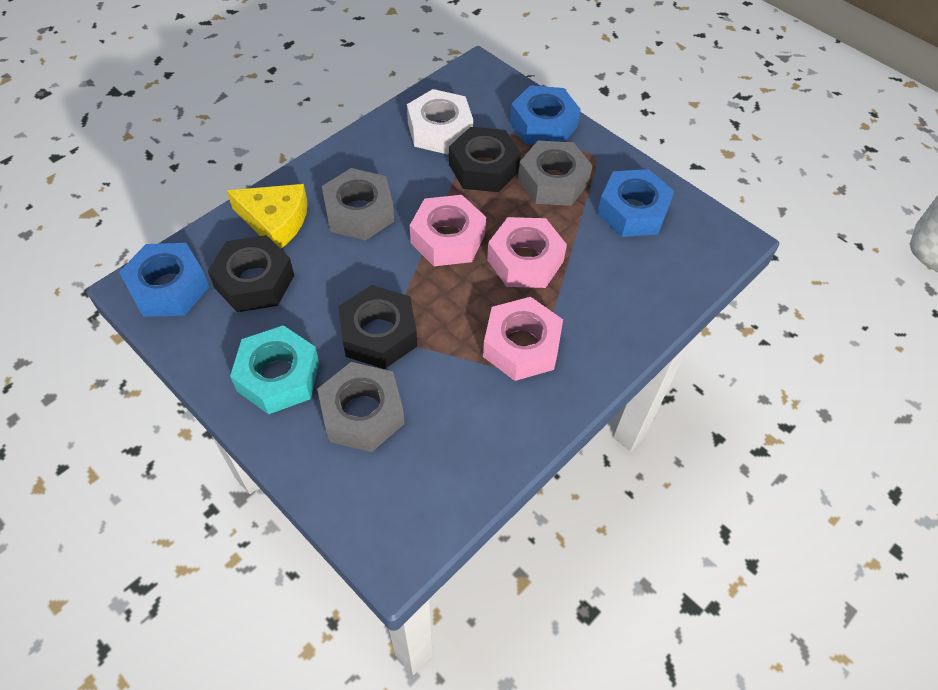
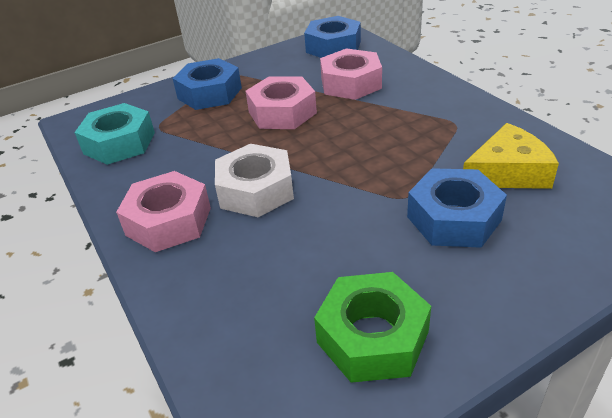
black nut: [208,235,294,312] [338,285,417,369] [449,127,521,192] = 3 -> none = 0
green nut: none = 0 -> [314,272,431,383] = 1
grey nut: [317,362,405,452] [322,168,394,241] [518,141,593,206] = 3 -> none = 0

